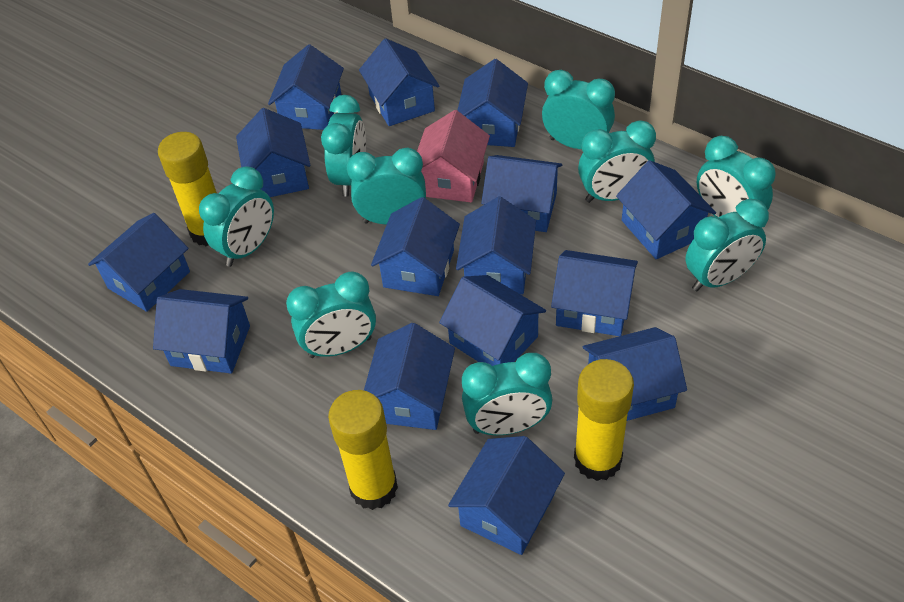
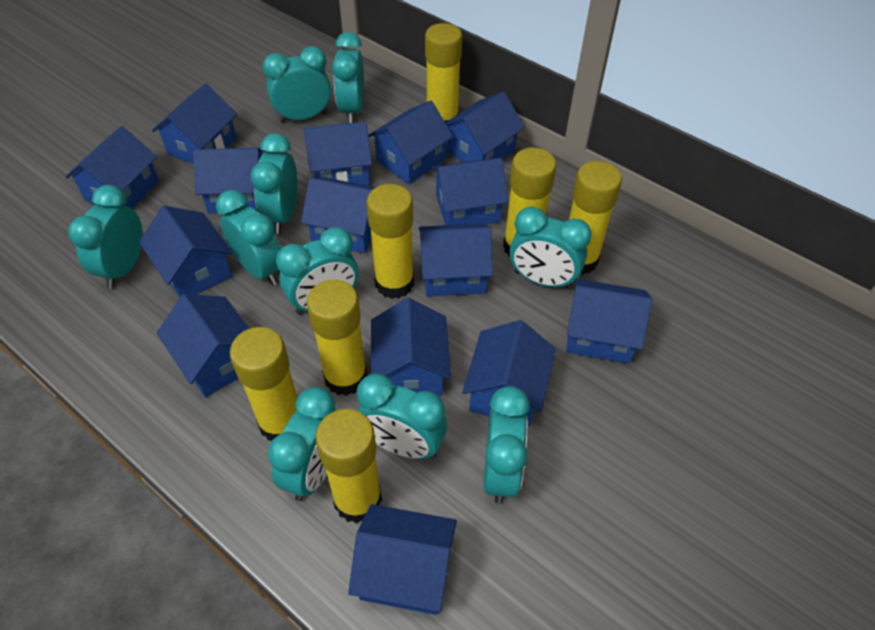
pink house: [417,110,490,202] = 1 -> none = 0
turquoise clock: [199,166,274,267] [286,272,376,358] [321,95,366,197] [347,147,426,225] [462,353,553,435] [542,70,615,149] [578,120,656,203] [685,199,769,291] [697,136,776,217] = 9 -> [68,185,143,288] [216,190,281,286] [251,133,297,234] [262,46,331,123] [268,387,336,501] [276,227,358,315] [332,32,364,123] [357,373,447,459] [483,386,530,504] [510,207,592,289] = 10
yellow glue stick: [158,132,217,246] [328,390,398,510] [574,359,634,481] = 3 -> [230,327,297,441] [306,280,367,396] [315,409,382,524] [366,184,414,299] [425,23,462,122] [503,148,556,257] [569,161,622,275] = 7

